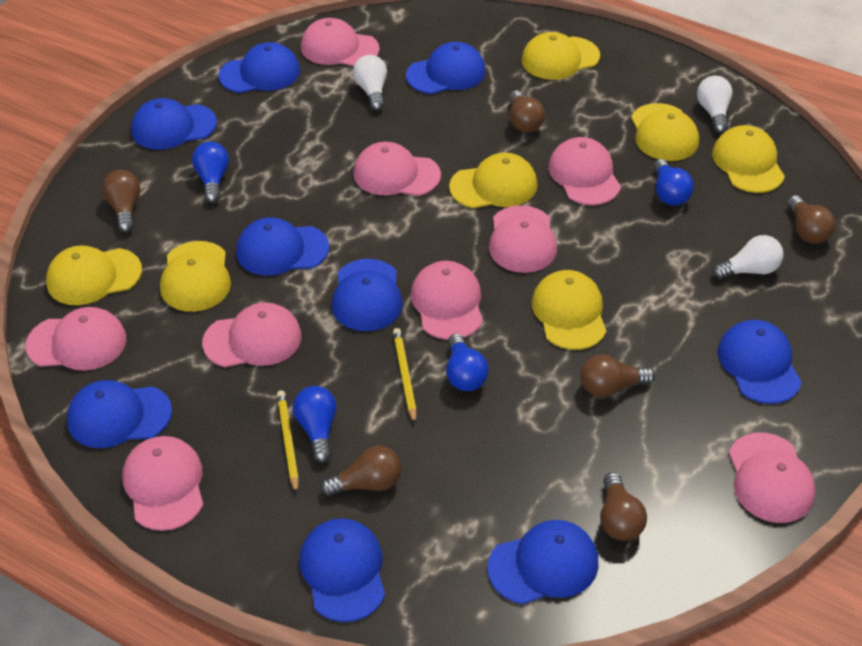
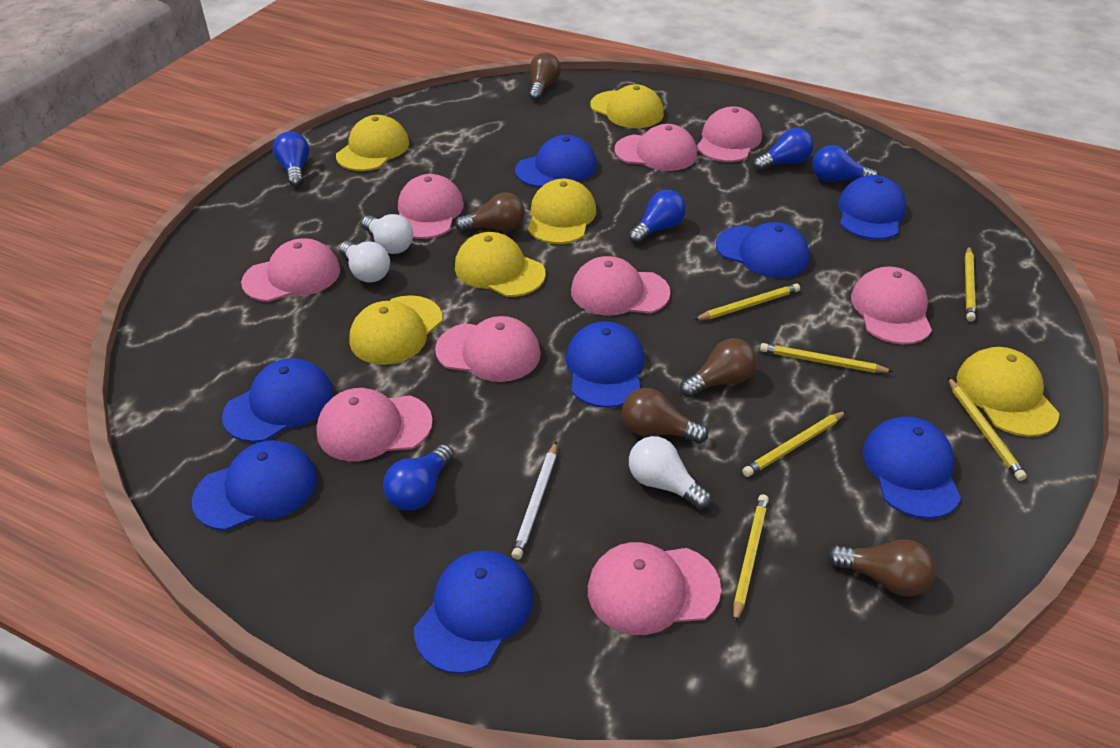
blue cap: [67,380,172,448] [131,98,217,150] [219,42,300,93] [236,217,329,276] [299,518,385,622] [332,259,403,331] [406,42,486,94] [487,520,598,604] [717,320,802,404] = 9 -> [192,440,317,531] [222,358,333,442] [414,550,533,674] [515,135,597,187] [566,321,645,408] [716,222,809,278] [838,175,906,240] [863,417,961,519] = 8
blue light bulb: [192,141,229,203] [293,386,337,463] [446,334,489,391] [653,159,694,205] = 4 -> [273,131,309,187] [383,444,454,511] [628,190,686,244] [753,128,814,171] [812,145,878,182] = 5
brown light bulb: [102,170,141,233] [320,446,401,496] [509,90,545,133] [580,355,655,397] [600,472,647,541] [787,195,835,244] = 6 -> [455,192,525,232] [529,53,561,101] [622,388,708,444] [680,338,757,398] [827,539,936,597] = 5
white pencil: none = 0 -> [512,441,557,560] = 1
yellow cap: [46,245,142,305] [160,241,231,312] [449,153,537,208] [522,32,600,80] [532,270,606,350] [631,103,699,161] [712,125,785,193] = 7 -> [336,115,409,171] [349,295,442,365] [455,232,546,297] [528,179,596,244] [590,84,664,128] [956,347,1059,437] = 6
yellow pencil: [277,390,299,494] [393,328,417,424] = 2 -> [694,283,800,320] [733,494,769,624] [742,411,846,477] [760,343,894,373] [948,377,1027,481] [965,246,976,321] = 6

